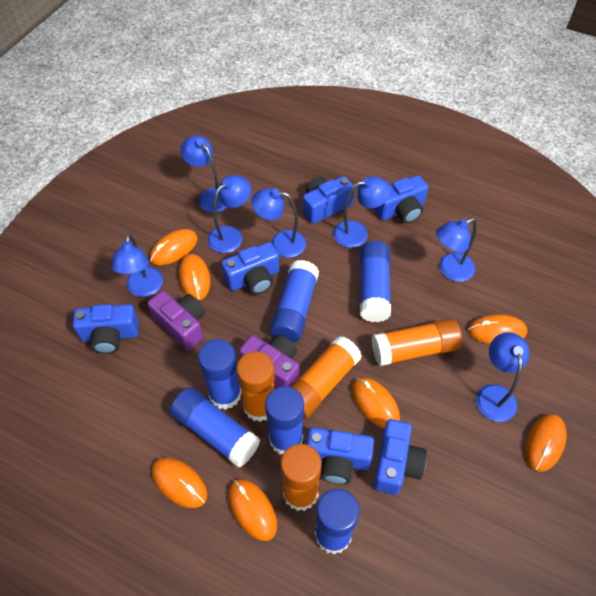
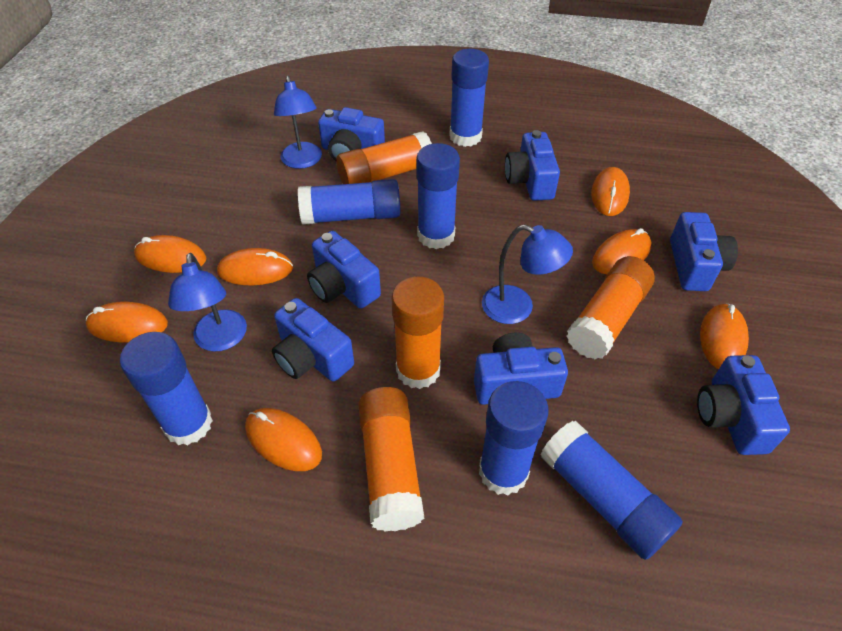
blue camera: [73,304,139,354] [221,242,279,294] [303,176,354,224] [306,427,374,485] [374,175,428,223] [374,419,427,495] = 6 -> [272,298,354,382] [307,231,381,309] [318,107,385,161] [474,333,568,405] [505,130,560,201] [670,212,738,291] [697,355,790,455] = 7
blue lamp: [111,234,163,297] [181,135,228,213] [208,175,251,253] [251,188,306,258] [333,176,391,248] [436,218,477,282] [476,332,529,422] = 7 -> [168,253,247,352] [274,76,322,169] [482,224,573,324] = 3
purple camera: [148,291,205,350] [239,335,300,388] = 2 -> none = 0

